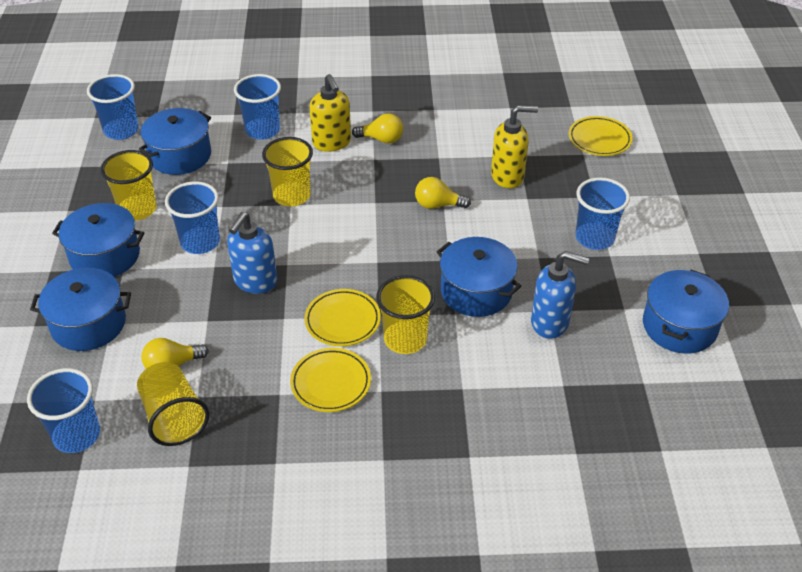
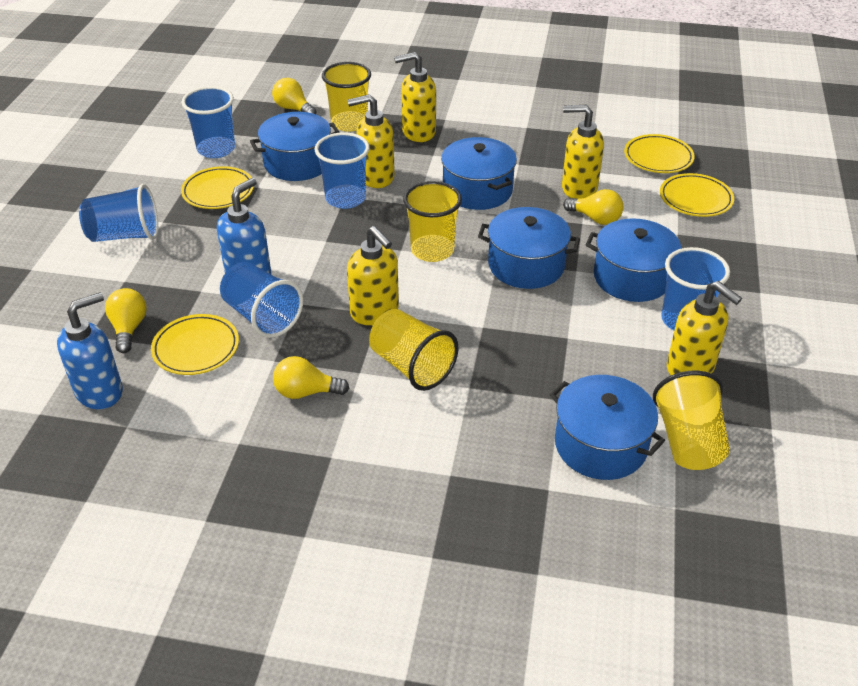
yellow light bulb: [141,338,209,369] [352,113,403,144] [415,177,471,209] = 3 -> [105,288,146,353] [272,78,316,114] [273,356,349,399] [563,189,623,225] = 4
yellow plate: [290,348,371,412] [304,289,381,346] [569,116,633,156] = 3 -> [151,314,239,375] [181,166,254,209] [624,134,695,173] [660,173,734,217] = 4
yellow soap dispenser: [309,74,351,152] [491,105,538,188] = 2 -> [347,94,395,188] [347,226,399,325] [394,52,436,142] [562,105,604,199] [667,281,742,375] = 5

